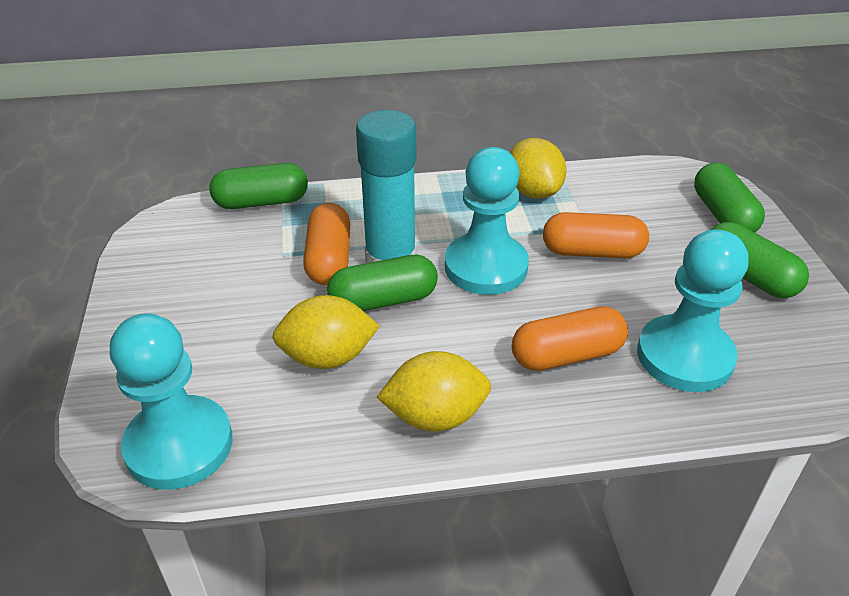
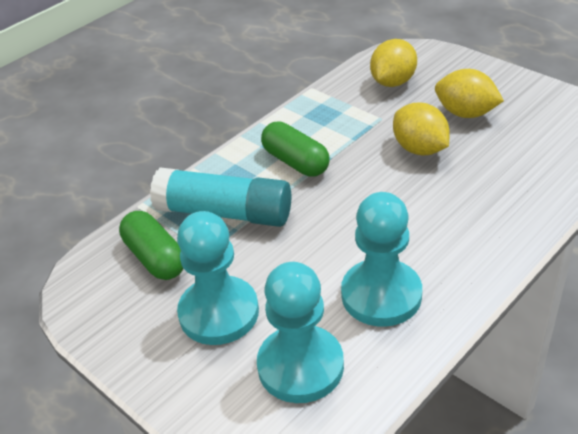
green capsule: [209,163,308,209] [327,255,438,311] [694,163,765,232] [711,222,809,298] = 4 -> [119,211,183,280] [261,121,330,177] = 2
orange capsule: [303,203,350,285] [512,306,628,371] [543,212,649,258] = 3 -> none = 0

